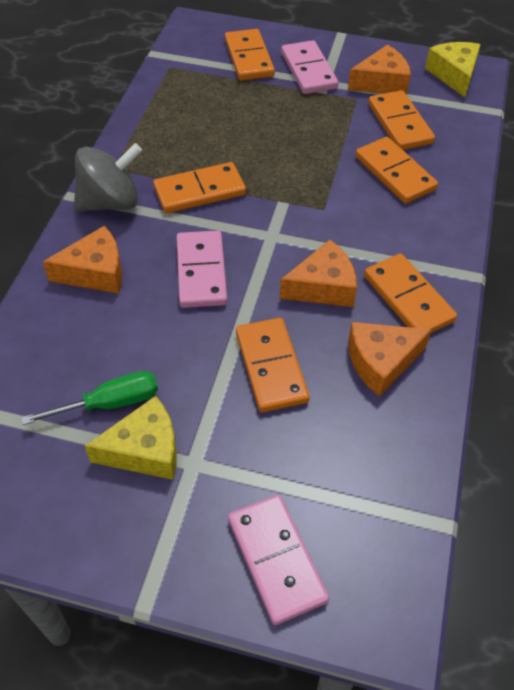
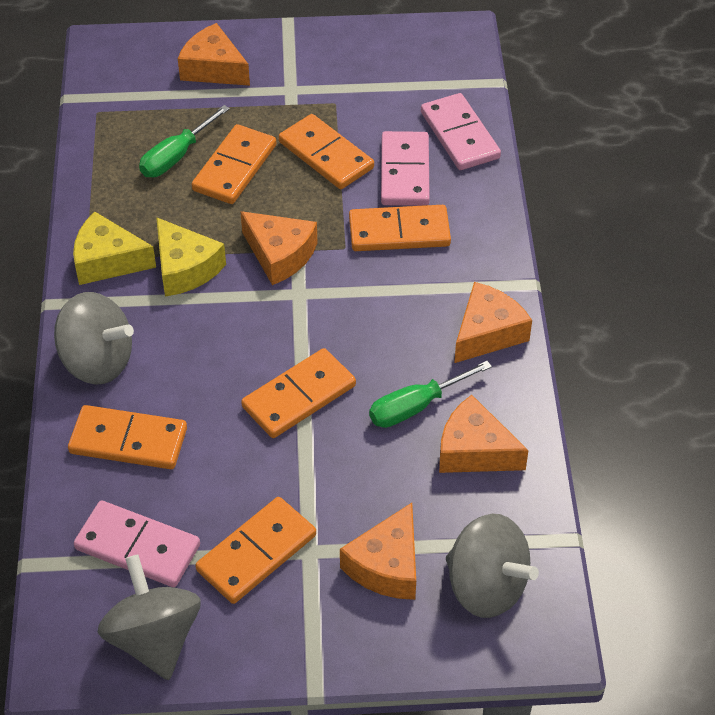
green screwdriver: [21,371,158,425] = 1 -> [139,105,230,177] [369,361,492,428] = 2
grey spinning top: [74,143,142,212] = 1 -> [54,292,134,385] [97,554,201,680] [446,514,539,618] = 3
orange cheese: [43,226,122,294] [279,240,357,307] [348,45,411,95] [348,322,432,397] = 4 -> [178,23,250,86] [240,211,317,285] [340,503,416,600] [439,395,529,473] [454,282,532,363] = 5

